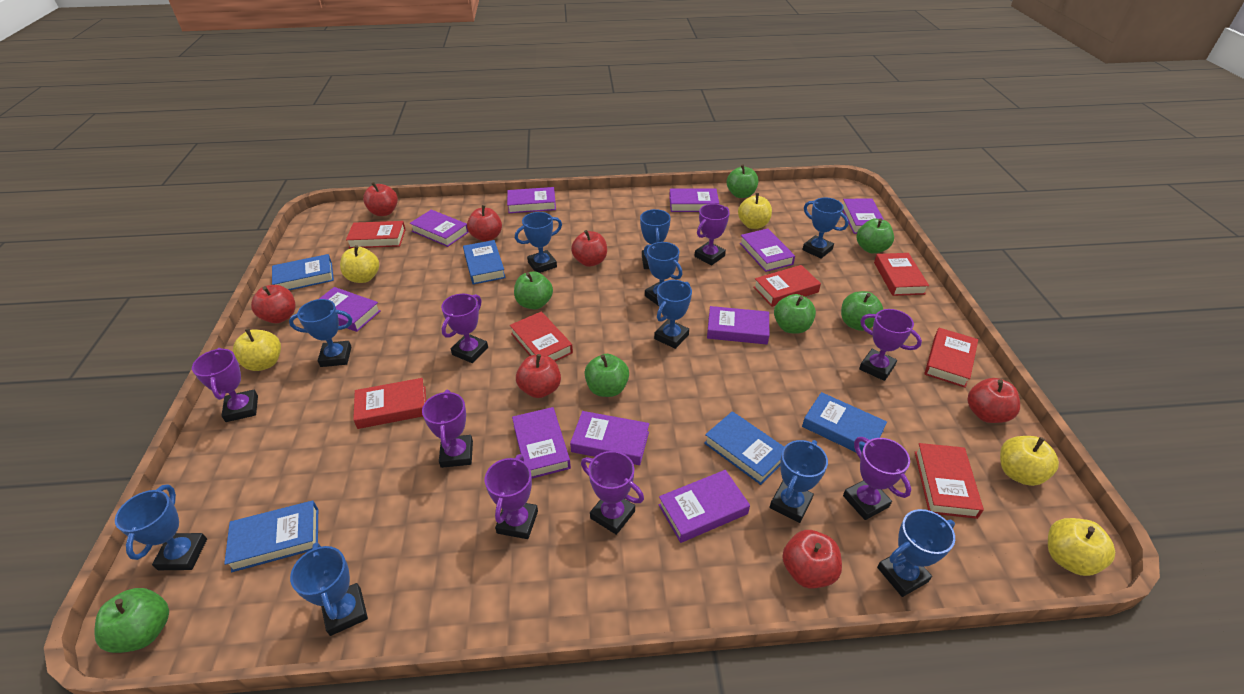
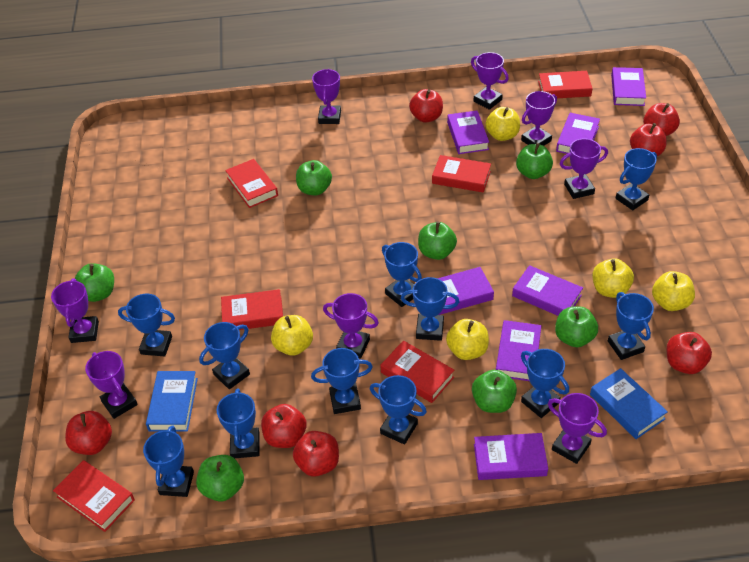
blue book: [224,500,318,572] [272,254,334,290] [463,240,506,284] [704,411,784,485] [802,392,887,452] = 5 -> [146,371,198,432] [590,368,668,439] = 2
blue trophy: [115,484,207,570] [289,299,352,367] [290,542,368,636] [515,212,562,273] [640,209,671,269] [644,242,682,306] [654,280,692,349] [770,440,828,523] [802,198,849,259] [877,509,955,597] = 10 -> [118,294,175,356] [143,426,194,497] [199,322,250,389] [216,389,260,458] [311,348,373,414] [370,375,427,445] [382,242,422,307] [401,277,459,341] [521,349,569,418] [608,292,654,360] [615,148,657,210] = 11
purple book: [319,287,381,332] [410,210,469,247] [507,187,556,213] [512,407,571,479] [570,411,649,465] [659,470,750,543] [669,188,719,212] [707,306,769,344] [740,228,795,272] [843,198,884,234] = 10 -> [437,267,494,315] [447,110,489,154] [474,433,548,480] [496,320,541,381] [512,265,583,316] [556,113,600,154] [611,67,646,106] = 7
red book: [346,221,406,248] [353,378,426,429] [510,312,573,361] [754,265,821,307] [874,253,929,296] [915,443,984,519] [924,328,978,388] = 7 -> [53,460,135,532] [221,289,283,330] [225,159,278,208] [380,340,454,403] [432,155,491,193] [538,71,593,98] = 6

